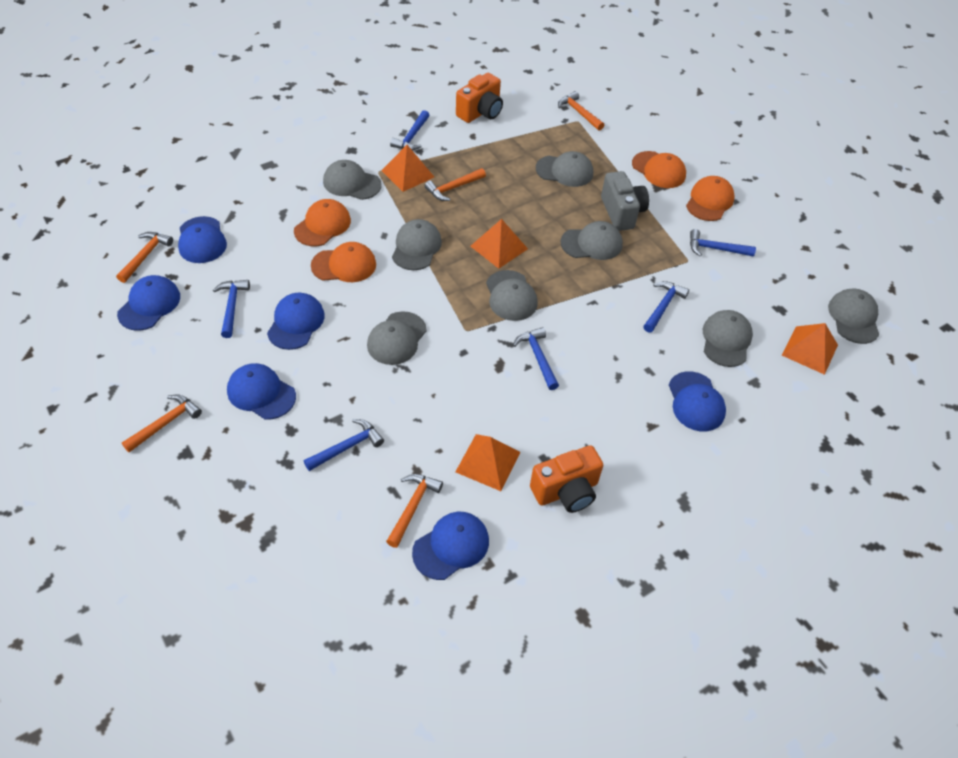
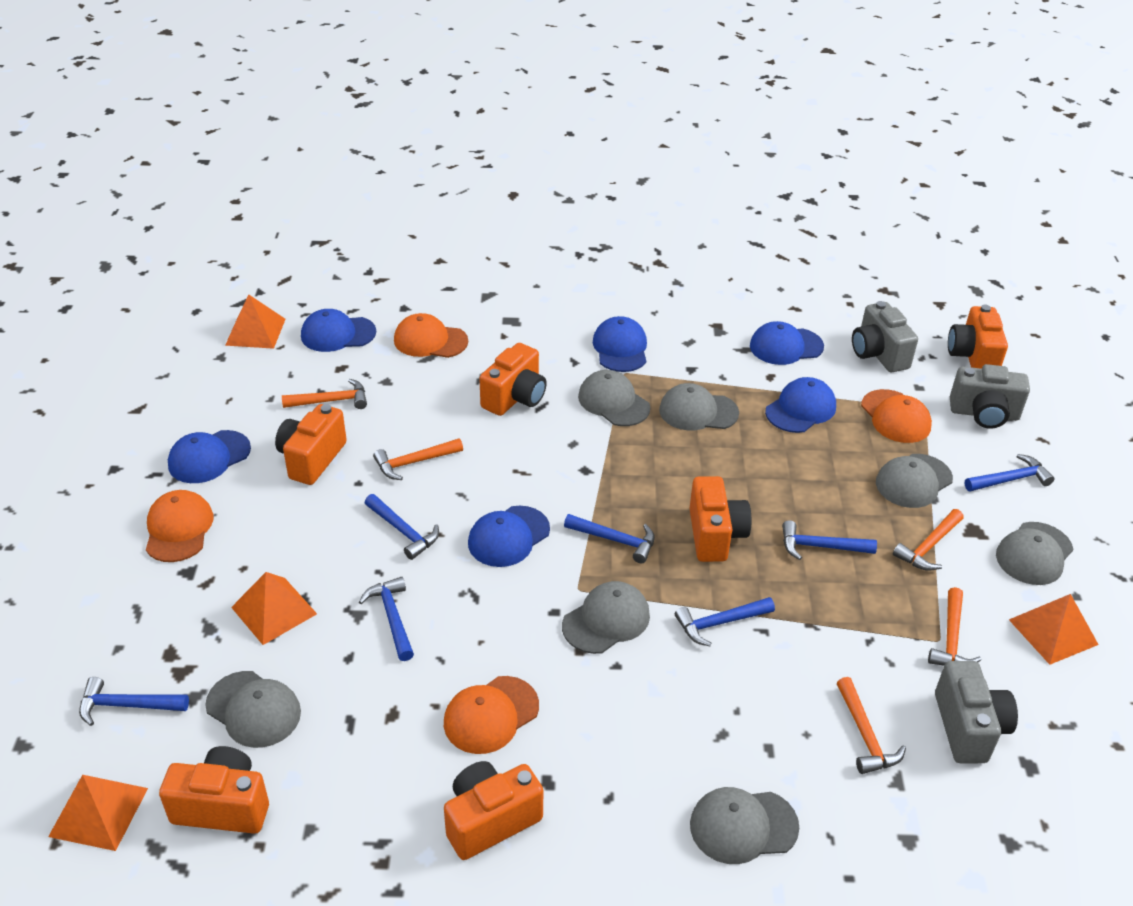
blue hammer: [213,280,250,338] [304,419,384,471] [390,110,430,151] [513,327,559,390] [643,281,689,333] [690,229,756,257] = 6 -> [79,677,189,726] [359,577,414,661] [365,494,439,560] [564,514,655,563] [675,597,775,646] [782,520,877,560] [965,454,1054,491] = 7
grey camera: [601,171,649,231] = 1 -> [852,301,918,372] [935,661,1018,764] [950,364,1030,429] = 3
grey cap: [323,160,382,200] [367,311,427,365] [392,219,442,270] [486,270,538,321] [536,151,593,187] [561,221,623,260] [703,310,753,367] [828,289,879,344] = 8 -> [205,671,301,748] [562,581,650,654] [578,370,650,426] [659,383,739,431] [690,787,799,864] [876,454,953,508] [996,522,1073,585] = 7
orange camera: [456,73,503,123] [530,445,603,513] = 2 -> [159,746,269,834] [275,404,347,485] [444,761,543,860] [479,343,547,416] [689,476,751,562] [948,305,1008,369] = 6

